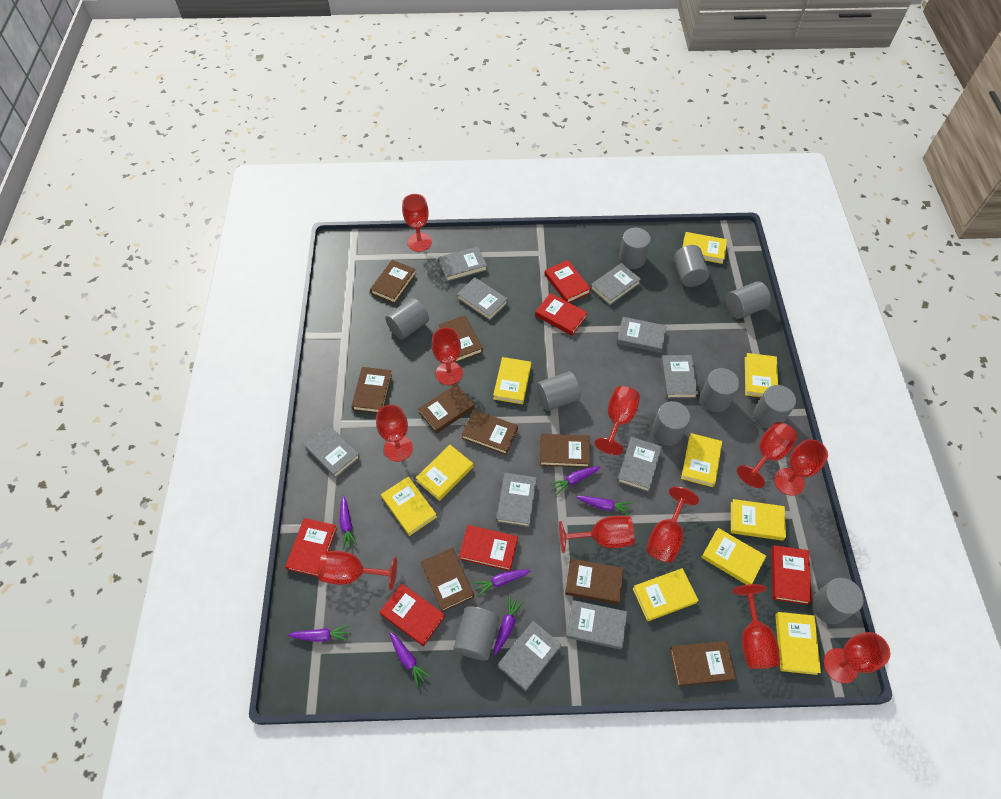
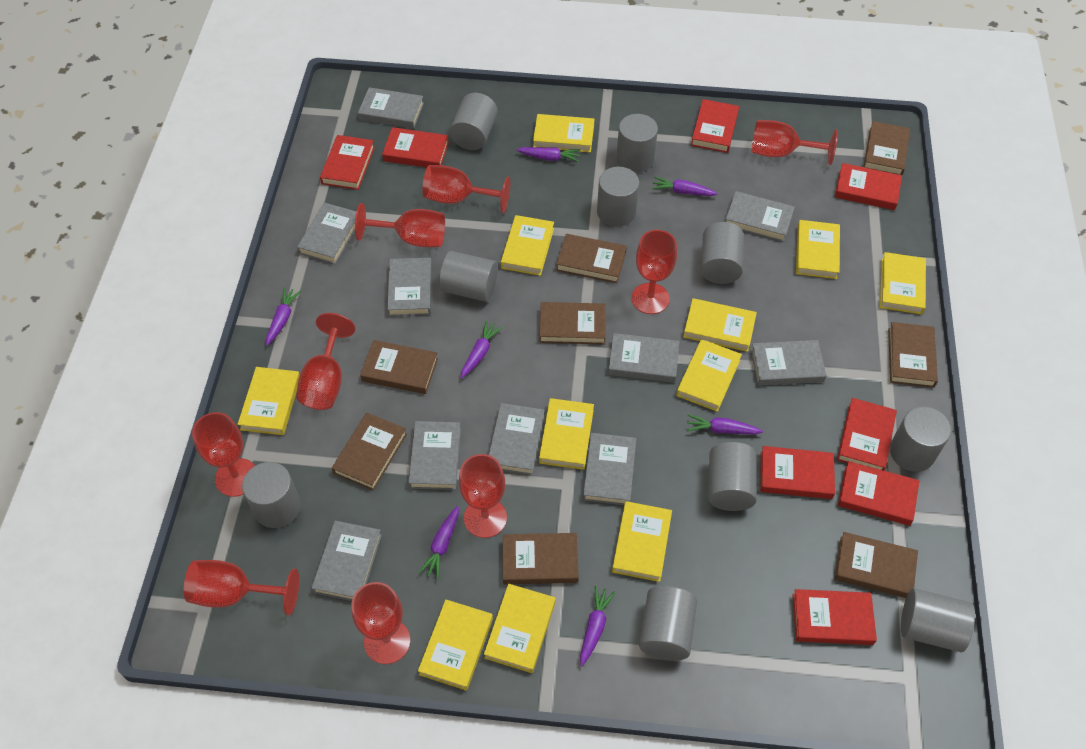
brown book: [351,367,392,413] [370,260,416,303] [418,384,475,434] [421,548,474,612] [439,315,483,362] [462,410,518,455] [540,434,590,468] [565,558,624,604] [670,641,736,687] = 9 -> [332,412,407,491] [360,340,438,394] [503,533,579,584] [540,302,606,344] [556,234,627,283] [834,532,918,598] [864,121,910,175] [888,322,938,388] = 8
red book: [285,518,337,577] [379,583,445,646] [459,525,518,571] [535,293,588,336] [544,260,591,303] [771,545,812,605] = 6 -> [320,135,375,190] [382,127,449,168] [691,99,739,153] [760,446,835,499] [792,589,877,645] [835,163,902,210] [837,398,897,470] [838,461,920,526] = 8
red goblet: [318,551,397,590] [376,405,413,462] [402,194,432,252] [432,327,463,385] [559,516,635,553] [595,386,640,455] [646,486,699,563] [732,584,780,669] [737,422,798,488] [774,439,828,496] [823,632,890,684] = 11 -> [183,560,299,615] [192,412,255,497] [296,313,355,410] [352,582,410,664] [355,203,445,247] [422,165,511,213] [459,454,507,538] [631,230,677,314] [751,120,838,165] = 9
yellow book: [381,477,437,536] [416,445,473,501] [493,357,531,404] [633,568,698,621] [681,433,722,487] [683,232,727,264] [701,528,766,585] [731,499,786,541] [745,353,778,397] [775,612,821,675] = 10 -> [238,367,300,435] [418,600,493,691] [484,584,556,673] [501,215,554,276] [533,114,594,153] [539,398,594,470] [612,501,672,582] [676,339,742,412] [683,298,757,352] [796,220,840,279] [880,252,926,314] = 11

